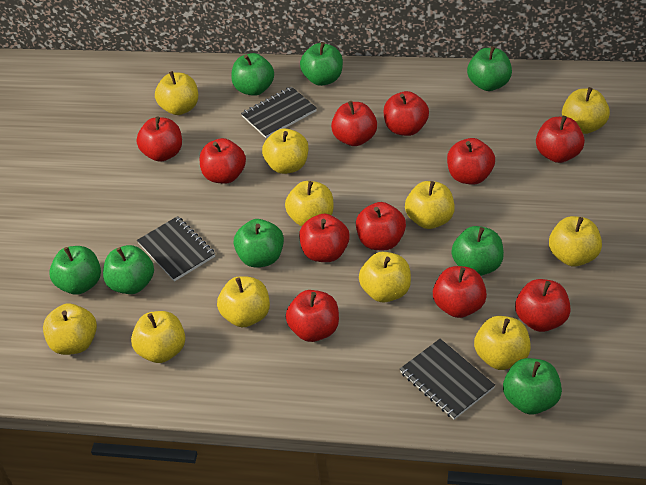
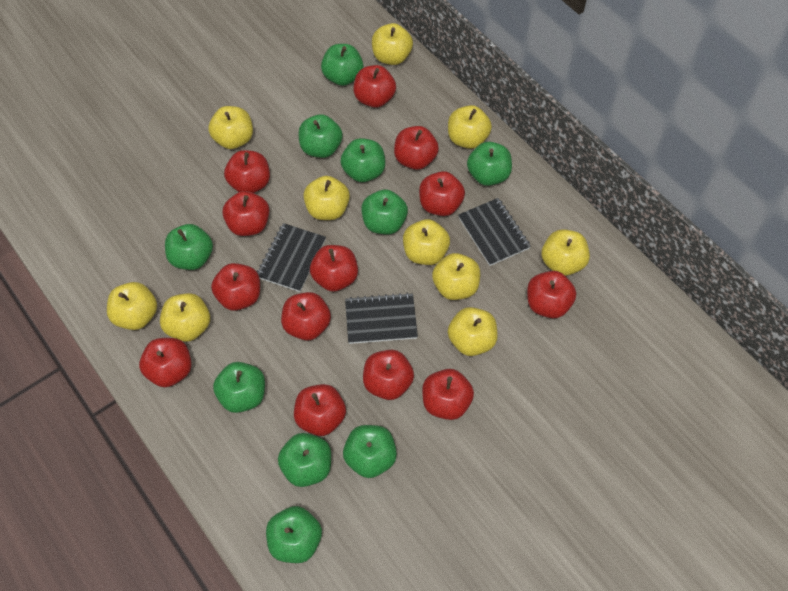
green apple: [49,246,101,295] [103,245,154,294] [231,53,274,96] [234,219,284,267] [300,42,343,86] [451,226,504,276] [467,46,512,91] [503,358,562,414] = 8 -> [165,224,213,270] [213,362,265,413] [266,506,322,563] [278,433,331,487] [298,114,343,158] [321,44,364,86] [340,138,385,182] [343,425,397,478] [361,189,408,234] [467,142,512,186] = 10
red apple: [137,116,182,162] [199,138,246,184] [286,290,339,342] [299,214,349,262] [331,101,377,146] [356,202,406,250] [383,91,429,136] [433,266,487,318] [447,138,495,185] [515,279,571,332] [536,116,585,163] = 11 -> [139,338,191,387] [211,263,260,311] [222,191,270,236] [224,150,270,193] [281,292,331,340] [294,384,346,436] [310,245,358,292] [353,65,396,108] [363,350,414,400] [394,126,439,170] [419,171,465,216] [422,369,474,420] [527,271,576,318] = 13
yellow apple: [43,304,97,355] [131,311,186,363] [155,71,198,115] [217,276,270,327] [262,128,308,174] [285,181,334,227] [359,252,411,302] [405,181,455,229] [474,316,531,370] [549,216,602,267] [562,87,610,134] = 11 -> [107,282,157,330] [160,293,210,342] [208,106,253,149] [303,176,350,220] [372,23,413,65] [403,219,450,265] [432,253,480,300] [448,105,492,149] [448,307,498,356] [541,229,590,276] = 10

